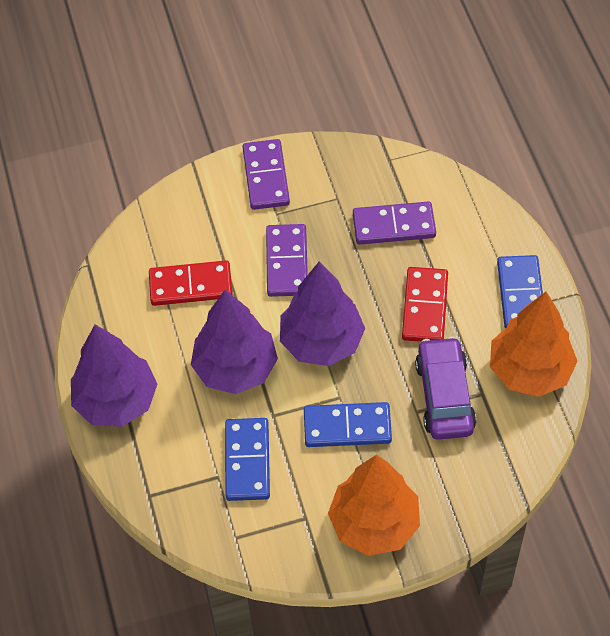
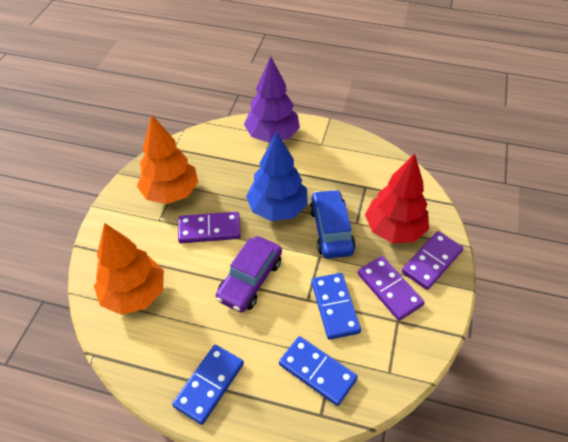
blue car: none = 0 -> [310,189,356,258] = 1
blue tree: none = 0 -> [246,131,308,221] = 1
purple tree: [71,324,157,427] [191,290,278,394] [280,262,365,366] = 3 -> [244,56,300,143] = 1
red domino: [149,260,233,306] [402,267,448,342] = 2 -> none = 0
red tree: none = 0 -> [365,153,429,243] = 1

